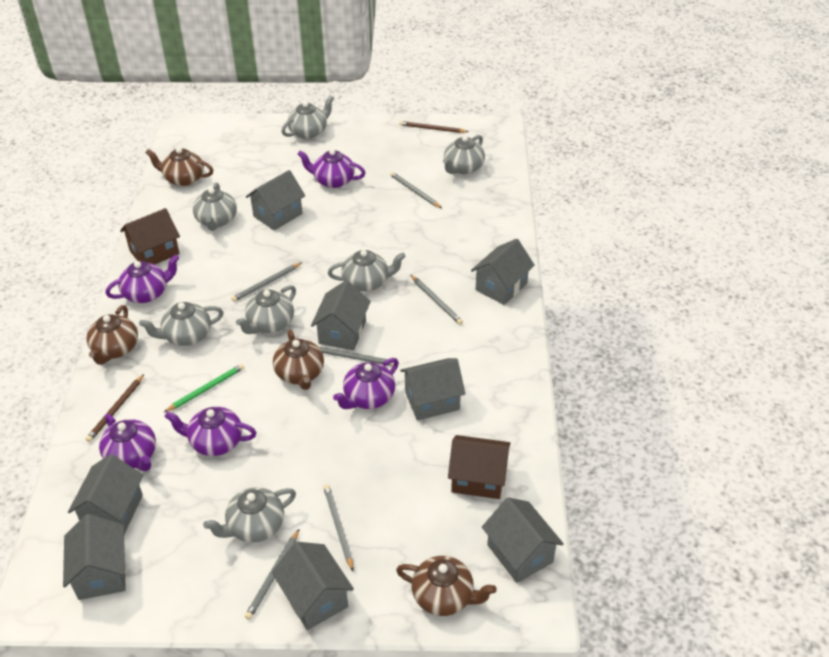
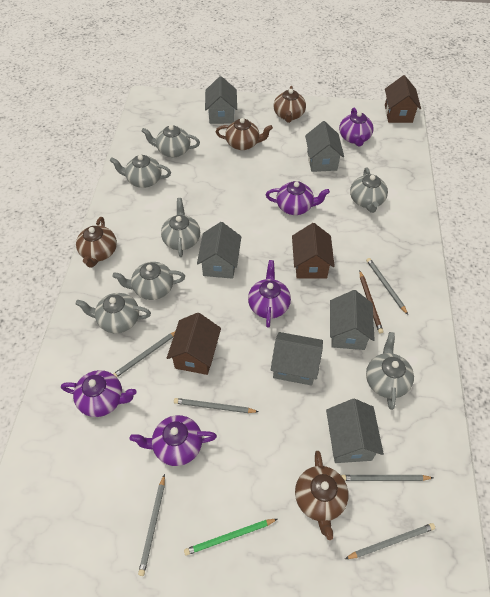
brown house: [120,208,180,264] [448,435,510,499] = 2 -> [167,313,221,375] [292,223,335,279] [385,75,421,123] = 3
brown pencil: [86,374,144,442] [399,121,468,133] = 2 -> [359,271,383,334] = 1
grey house: [63,514,126,600] [68,454,144,534] [246,170,305,231] [272,542,354,630] [311,280,371,350] [400,358,466,420] [471,239,535,305] [482,497,564,583] = 8 -> [197,222,241,279] [205,76,237,124] [271,332,323,386] [305,121,344,172] [326,399,384,463] [330,290,375,350] = 6

